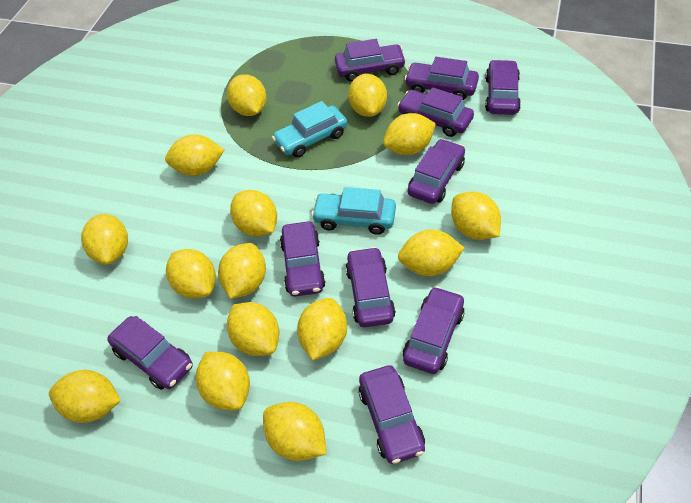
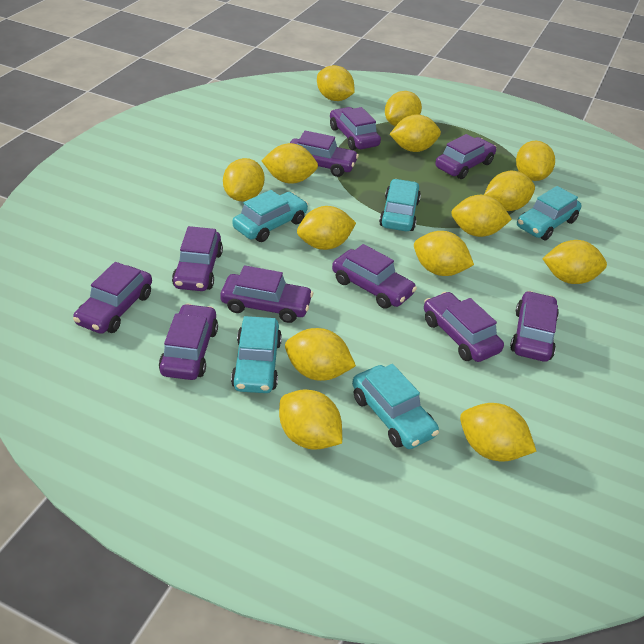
turquoise car: [272,101,347,158] [311,187,396,235] = 2 -> [231,316,282,393] [232,190,308,242] [352,364,439,449] [379,179,421,231] [517,186,581,240] = 5
yellow lemon: [49,370,121,423] [81,214,128,265] [165,134,224,176] [166,249,216,299] [196,352,250,410] [218,243,266,299] [227,74,266,116] [227,302,279,356] [230,190,277,236] [263,402,326,461] [297,298,347,361] [348,74,387,117] [383,113,436,155] [398,229,464,276] [451,191,501,240] = 15 -> [223,158,264,202] [261,143,318,184] [279,389,342,450] [285,328,356,381] [297,206,356,250] [317,65,355,101] [385,91,422,126] [390,114,441,152] [414,231,474,276] [451,195,512,237] [460,403,536,461] [484,171,535,211] [516,141,555,181] [542,240,607,284] = 14

